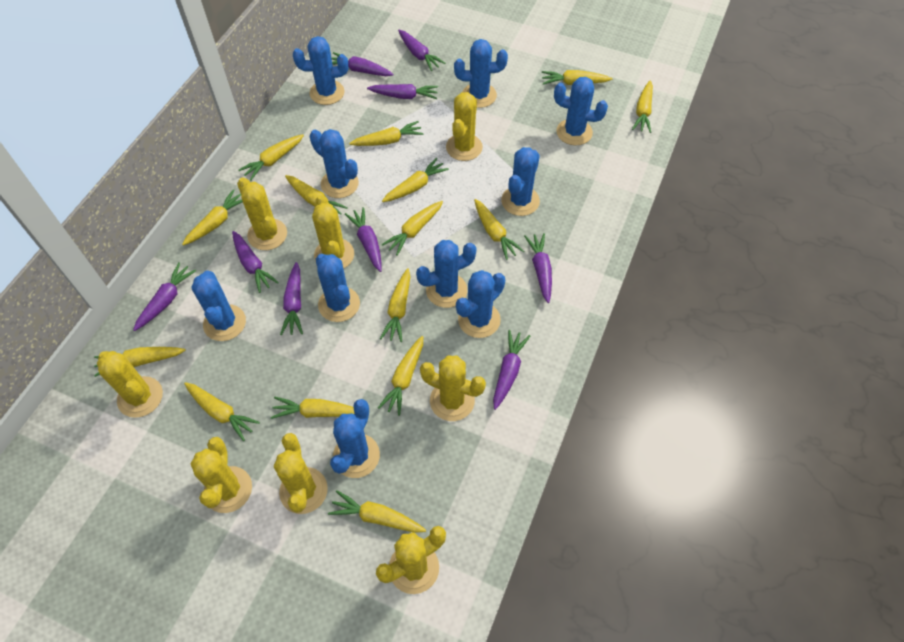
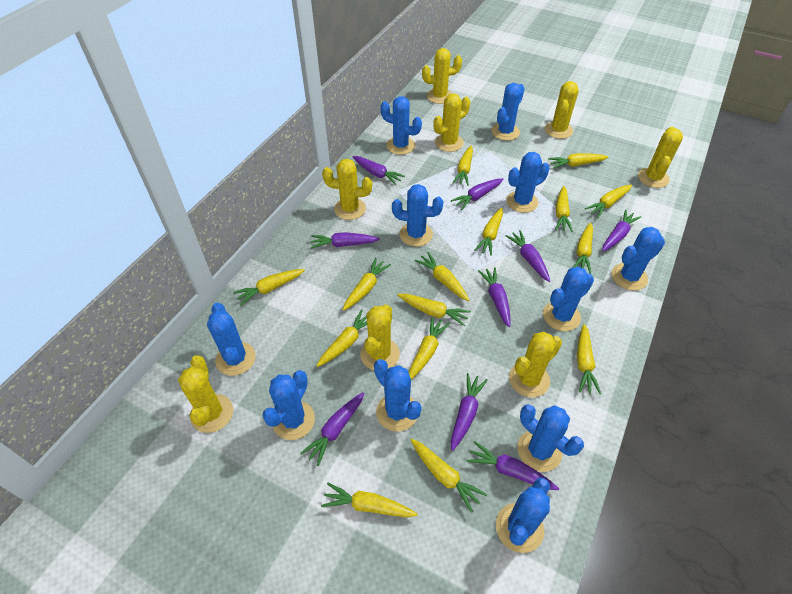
blue cactus: [191,271,246,341] [293,36,348,105] [310,129,359,198] [316,254,360,322] [330,399,380,478] [416,240,477,308] [454,39,508,108] [456,270,505,338] [501,147,540,216] [554,77,608,145] = 10 -> [207,303,256,376] [262,370,315,440] [374,359,422,431] [380,96,422,155] [392,184,443,247] [491,83,525,141] [496,478,550,553] [506,152,549,213] [517,404,584,472] [543,267,594,331] [612,227,665,291] = 11

